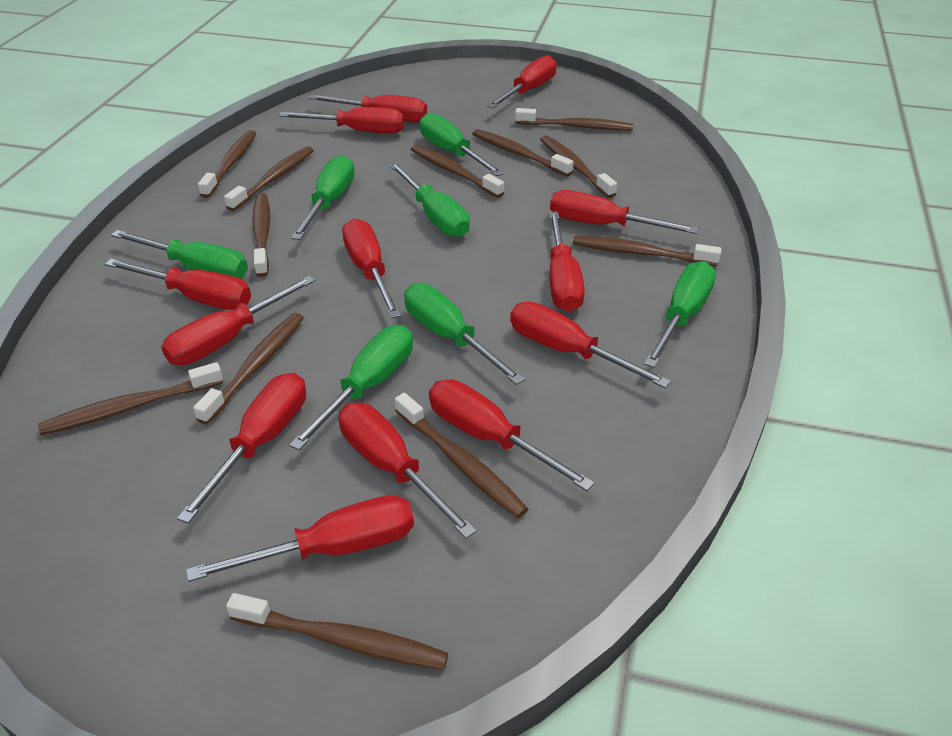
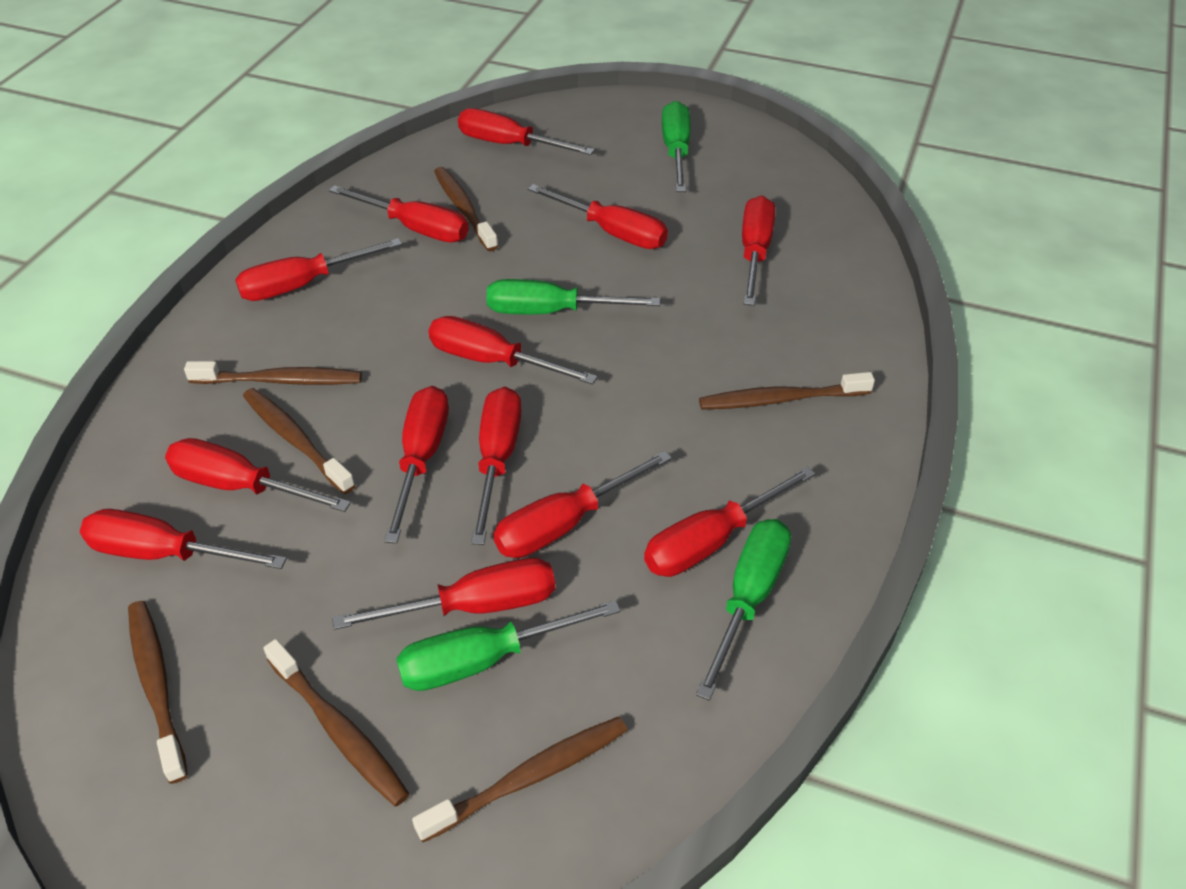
brown toothbrush: [38,362,223,435] [193,313,304,424] [198,130,256,198] [224,146,314,211] [226,593,448,670] [252,193,270,277] [395,393,528,518] [411,144,505,198] [472,129,574,176] [515,108,633,130] [540,135,617,198] [573,236,721,266] = 12 -> [128,601,188,784] [184,361,362,385] [243,388,355,494] [263,639,410,807] [412,717,628,842] [434,167,498,251] [699,372,875,409] = 7
green screwdriver: [111,230,248,279] [289,325,413,450] [291,155,355,240] [389,162,470,237] [404,283,525,385] [420,113,504,176] [644,261,716,368] = 7 -> [396,600,621,691] [486,279,660,314] [662,101,691,192] [696,519,791,701] = 4

